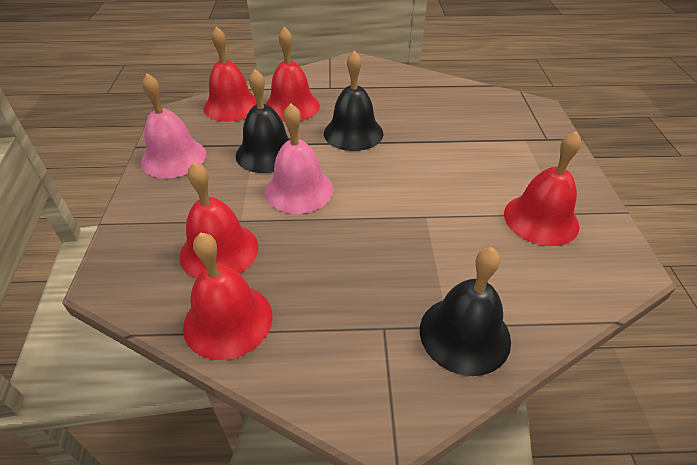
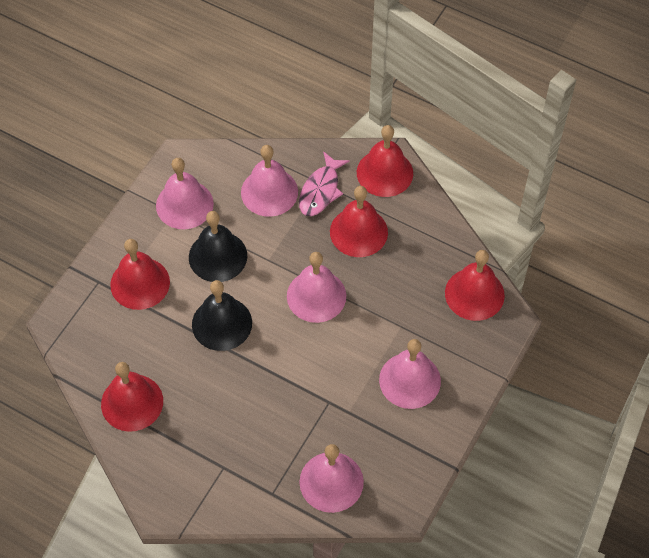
black bell: [236,69,290,173] [324,51,384,151] [420,247,511,376] = 3 -> [189,211,247,282] [192,280,252,351] = 2
pink bell: [141,73,206,178] [265,104,333,214] = 2 -> [156,158,214,229] [241,145,298,217] [287,252,346,323] [299,444,364,513] [379,339,441,409] = 5
pink fish: none = 0 -> [299,151,350,216] = 1

